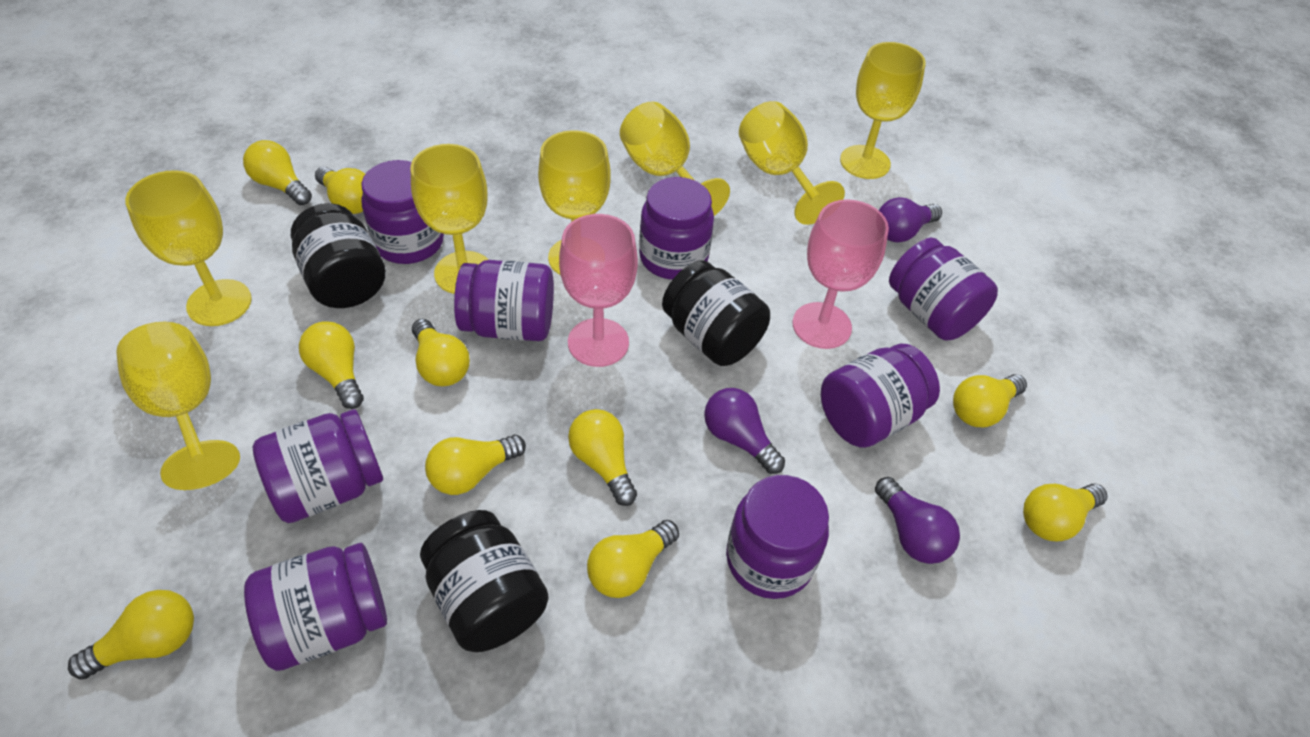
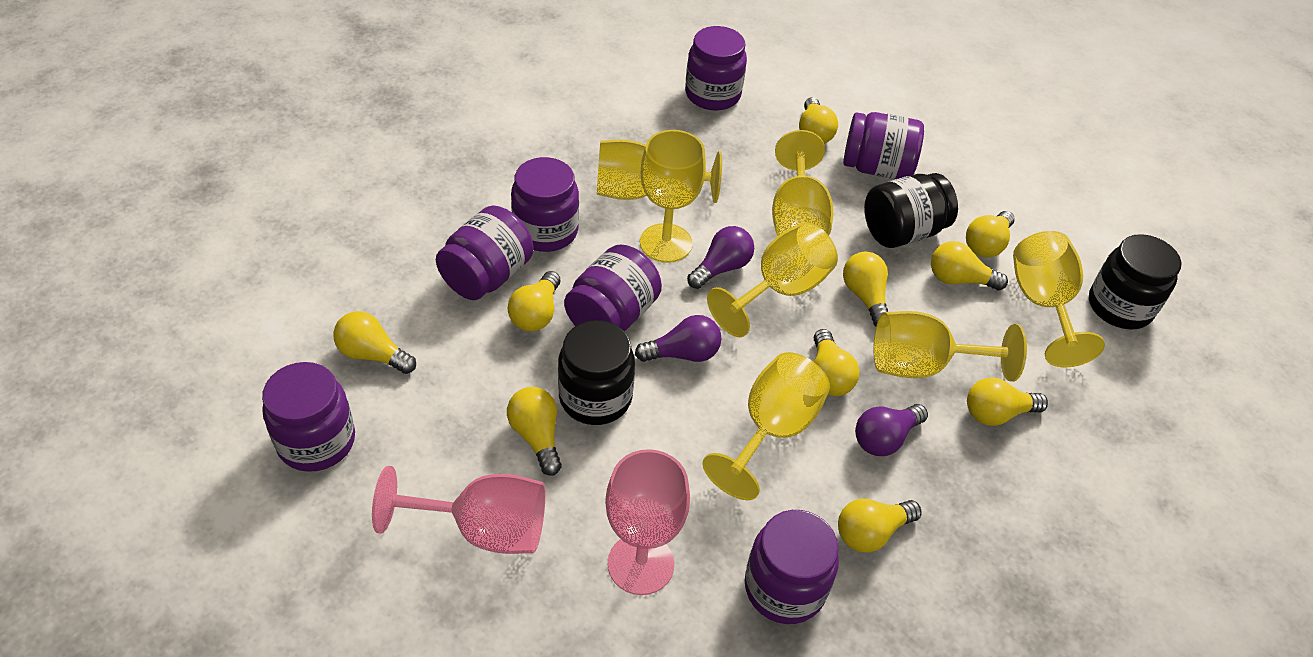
purple jar: [244,543,387,671] [253,409,383,523] [361,160,444,264] [454,260,554,341] [639,177,714,280] [726,475,829,599] [821,344,940,448] [889,237,998,340] = 8 -> [262,362,355,472] [436,206,534,300] [511,157,579,252] [564,244,662,331] [685,26,747,111] [745,510,839,624] [843,112,924,179] = 7

